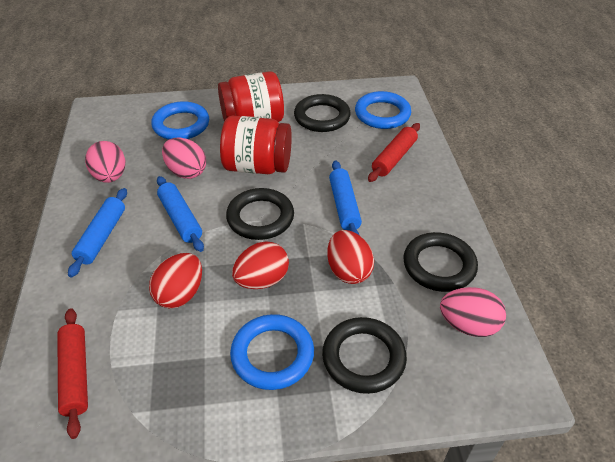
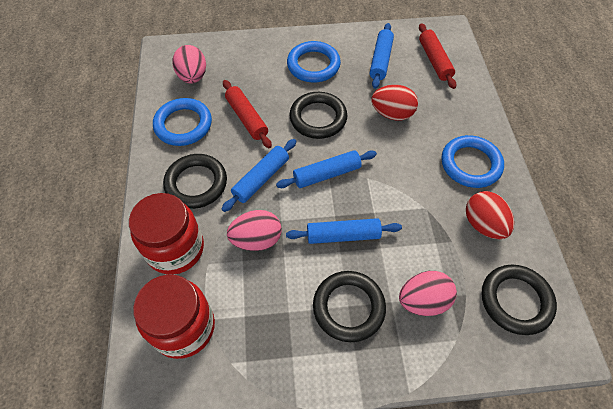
blue rolling pin: [68,188,127,277] [157,176,204,252] [329,161,362,235] = 3 -> [222,139,296,212] [276,150,377,188] [286,218,402,244] [370,23,394,89] = 4
red egg: [149,253,202,308] [232,242,289,289] [327,230,374,284] = 3 -> [371,85,418,121] [466,191,514,239] = 2

